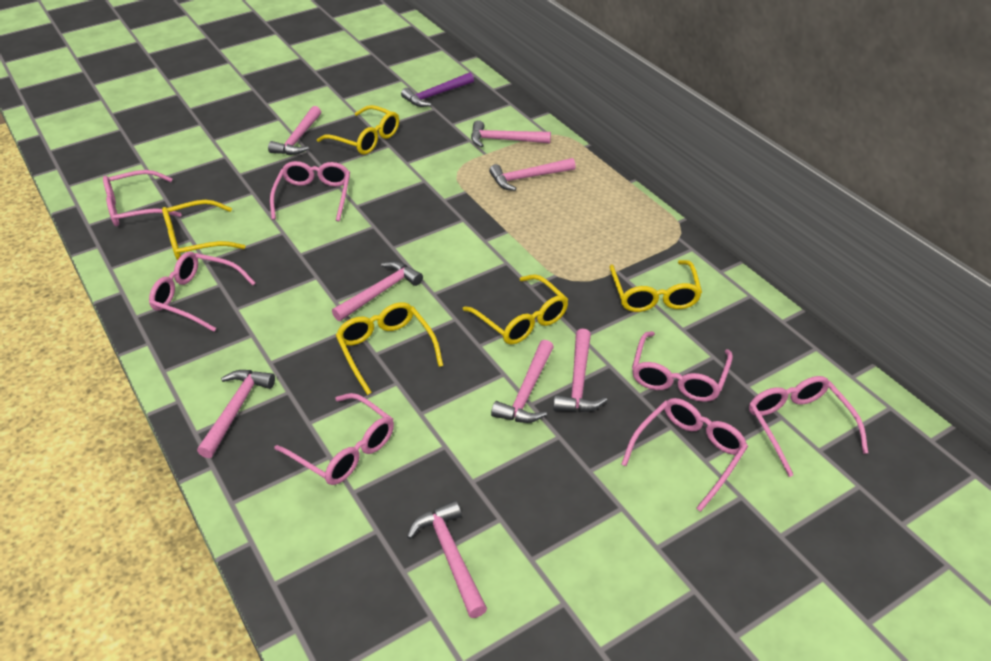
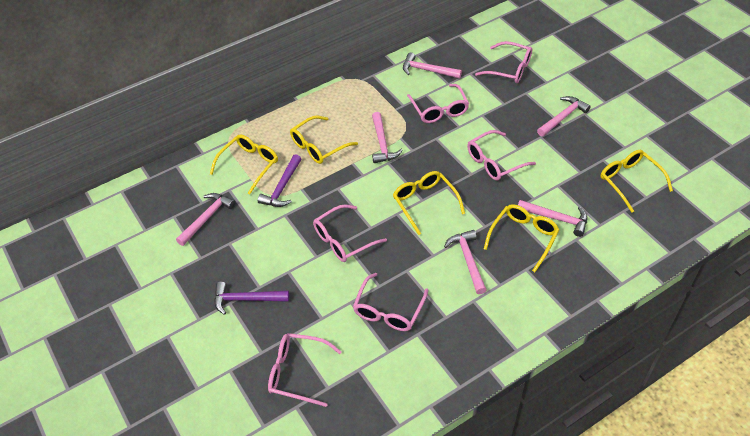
pink glasses: [103,170,182,227] [149,252,255,332] [270,161,350,221] [275,393,394,485] [621,398,748,512] [632,331,733,402] [749,376,868,477] = 7 -> [268,333,342,407] [313,204,387,262] [353,273,428,331] [407,84,469,123] [467,130,536,181] [475,41,532,83] = 6
pink hammer: [197,370,275,458] [268,106,321,155] [332,261,423,321] [407,500,487,618] [471,120,551,147] [489,158,576,191] [491,340,554,423] [553,329,607,412] = 8 -> [176,193,235,246] [372,112,403,163] [403,52,462,79] [444,230,487,294] [518,200,588,237] [537,96,591,137] = 6
purple hammer: [401,72,474,107] = 1 -> [214,282,289,315] [258,154,301,207] = 2

